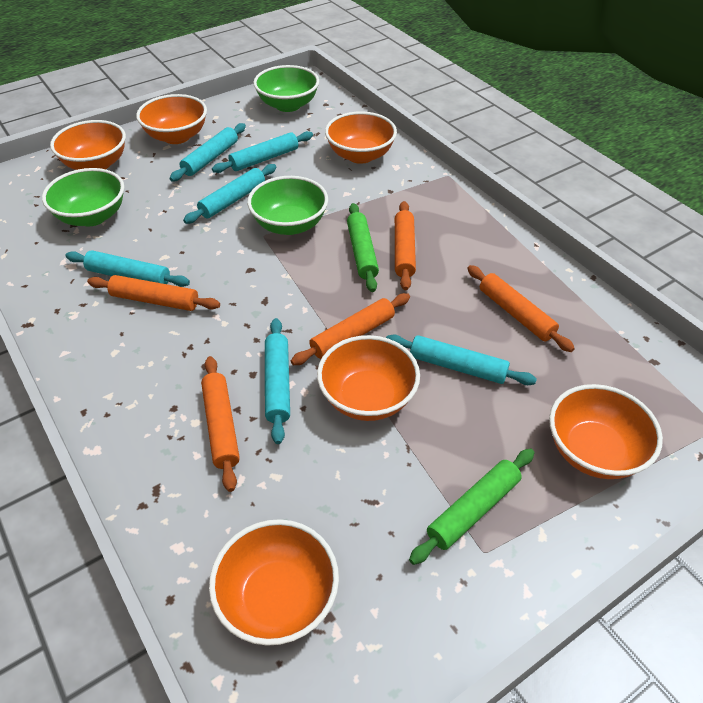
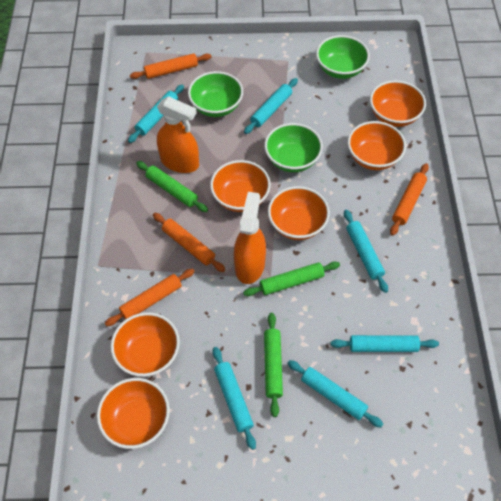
green rolling pin: [347,203,379,292] [409,448,535,565] = 2 -> [136,161,208,212] [243,261,340,296] [264,313,283,417] = 3
orange rolling pin: [87,275,220,311] [201,356,240,492] [291,293,410,365] [395,201,416,290] [467,265,575,352] = 5 -> [105,269,195,326] [130,53,211,79] [153,213,225,272] [390,163,429,236] = 4
orange spray bottle: none = 0 -> [157,96,199,173] [234,192,266,284] = 2

